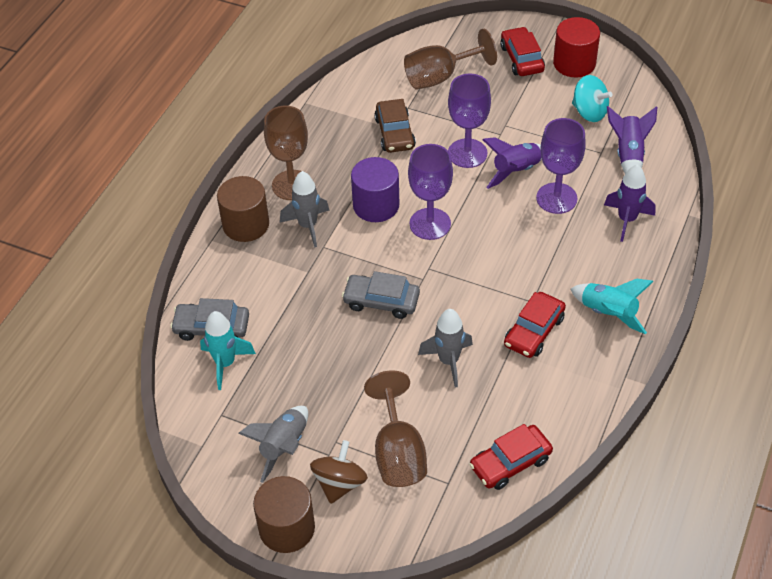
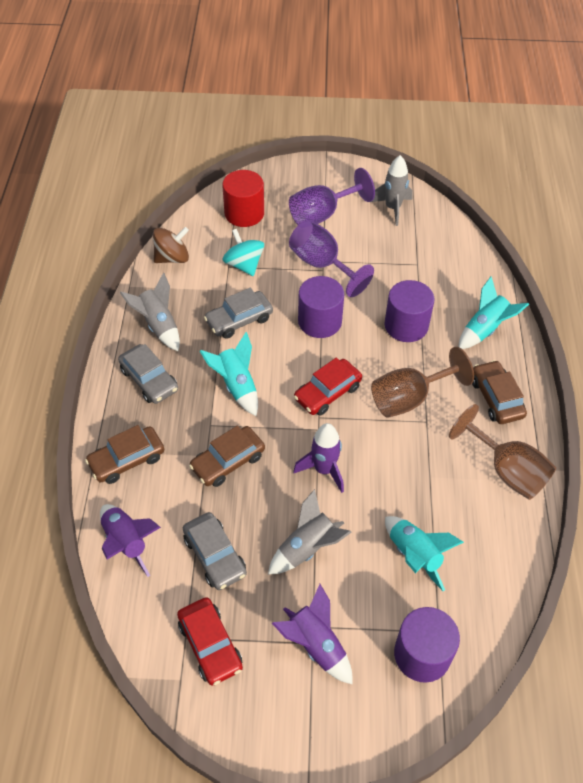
brown car: [374,99,416,153] = 1 -> [85,425,164,484] [189,425,265,487] [472,360,527,424] = 3
brown cylinder: [217,176,269,242] [253,476,315,553] = 2 -> none = 0
brown goblet: [264,106,308,200] [364,371,427,487] [404,29,497,90] = 3 -> [371,347,474,418] [449,404,556,500] = 2
grey car: [170,298,249,341] [342,271,420,319] = 2 -> [118,344,178,404] [183,512,247,590] [204,288,273,339] = 3
purple cylinder: [351,157,399,222] = 1 -> [298,276,344,338] [385,280,435,342] [394,607,460,683] = 3
purple goblet: [408,144,453,240] [448,74,491,168] [536,118,586,214] = 3 -> [289,168,375,225] [289,220,374,297] = 2
red car: [469,424,553,490] [500,27,545,76] [504,292,566,358] = 3 -> [177,597,243,686] [294,358,362,416] = 2
turquoise rocket: [200,311,256,390] [570,279,654,334] = 2 -> [200,332,258,416] [385,516,464,591] [458,276,529,349] = 3

